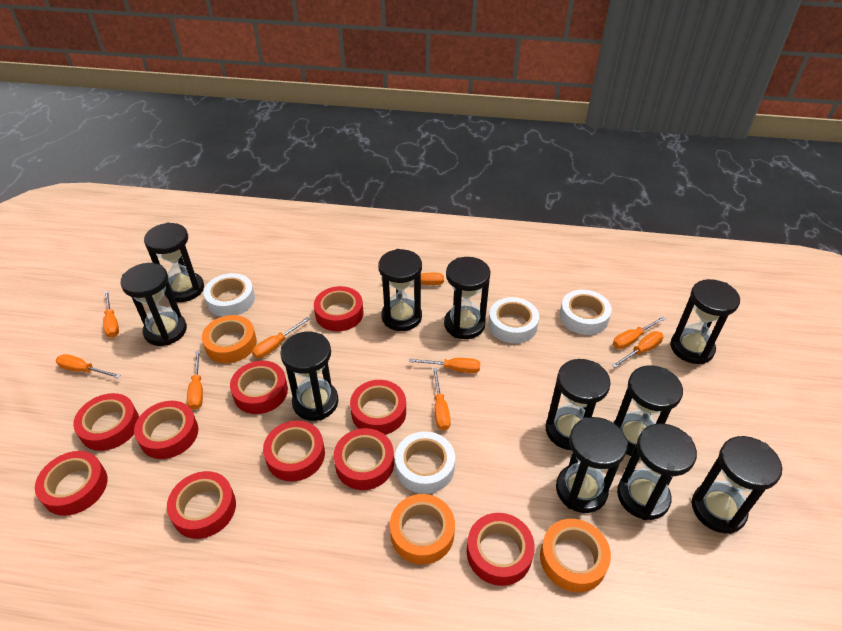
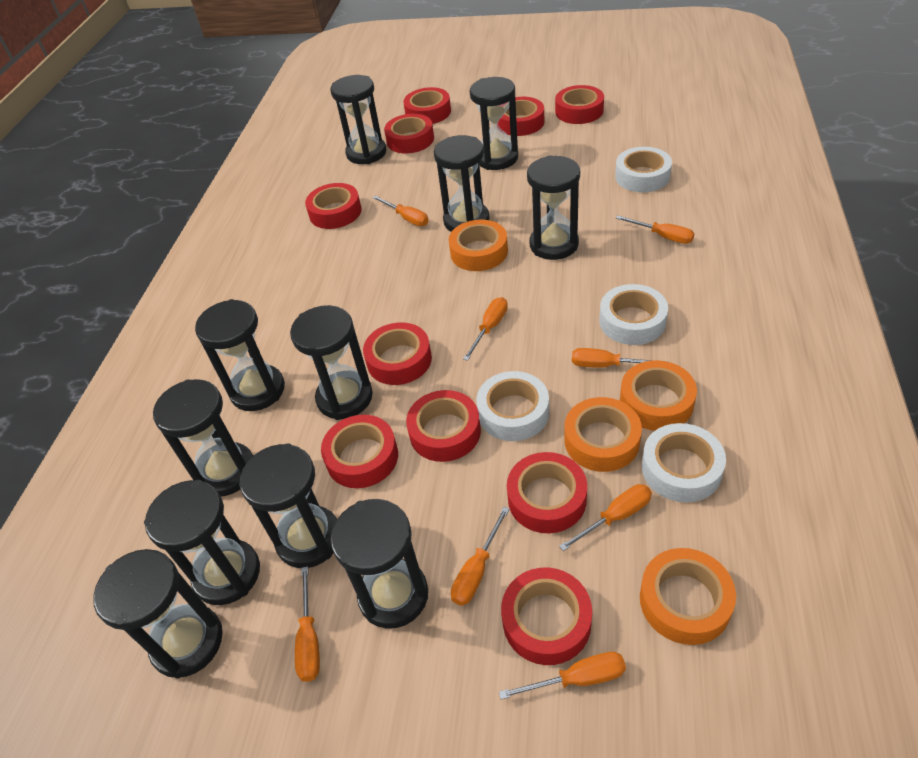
orange screwdriver: [56,354,121,378] [103,291,119,338] [187,351,203,410] [252,317,310,358] [381,273,444,285] [409,358,480,373] [433,368,451,430] [612,331,663,368] [613,317,665,349] = 9 -> [295,566,320,682] [372,196,429,226] [451,507,509,606] [463,297,508,361] [499,652,626,700] [559,484,652,551] [572,348,668,368] [616,216,694,244] = 8
orange tape: [202,315,257,363] [390,494,455,564] [540,519,611,592] = 3 -> [449,220,508,271] [564,397,642,472] [620,360,697,431] [640,548,736,645] = 4

